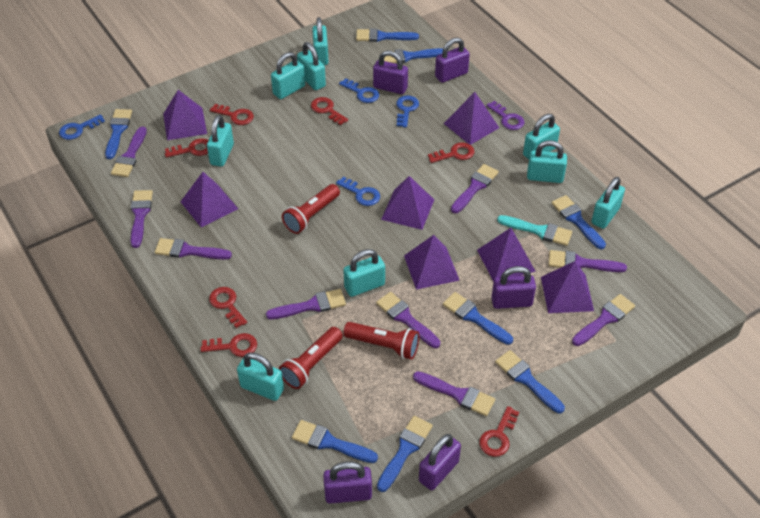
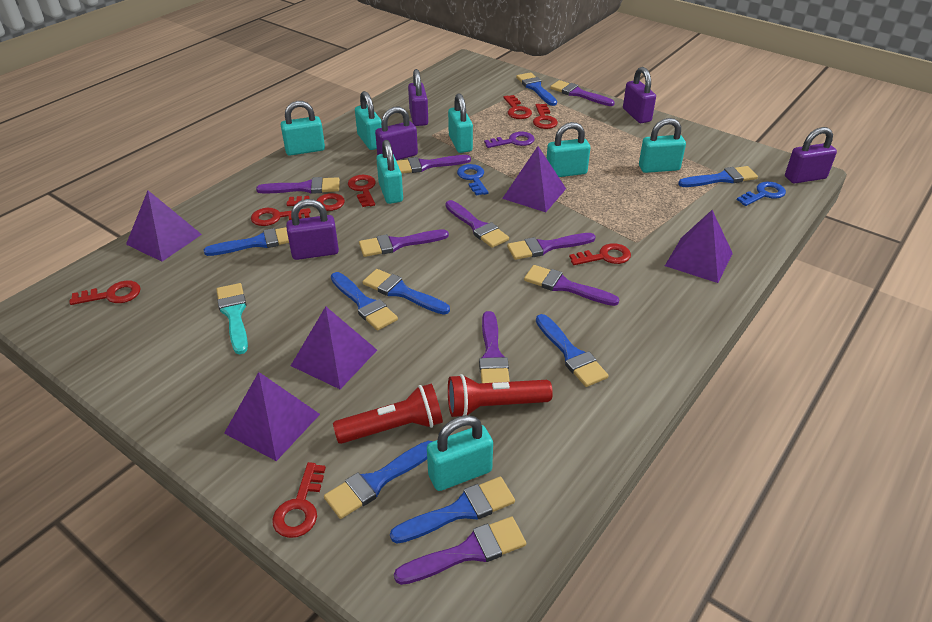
blue key: [59,114,105,140] [336,176,380,206] [339,78,379,103] [396,95,419,128] = 4 -> [457,164,488,196] [737,182,786,206] = 2
purple pyramid: [163,90,207,140] [181,172,238,227] [381,176,434,230] [404,235,460,290] [444,92,499,145] [477,228,536,282] [541,261,594,313] = 7 -> [126,191,202,262] [224,372,320,461] [291,307,377,389] [502,146,566,212] [665,210,733,283] = 5
red flashlight: [279,327,343,389] [282,184,340,234] [343,322,419,360] = 3 -> [333,384,443,444] [448,374,553,417] = 2
red key: [165,138,208,158] [201,333,257,357] [209,287,247,328] [210,104,254,125] [311,97,348,125] [428,142,474,163] [479,406,519,457] = 7 -> [69,281,141,305] [251,208,311,226] [272,462,326,538] [286,193,345,211] [348,175,376,207] [504,95,532,119] [533,104,558,129] [569,243,631,265] = 8
turquoise padlock: [207,115,234,167] [237,353,284,401] [271,52,305,99] [297,42,326,90] [312,17,329,65] [343,249,385,297] [523,114,560,159] [527,140,567,183] [591,177,625,229] = 9 -> [281,101,325,156] [355,91,382,150] [376,140,403,204] [427,415,493,491] [448,93,473,153] [547,122,590,177] [639,118,686,173] = 7

